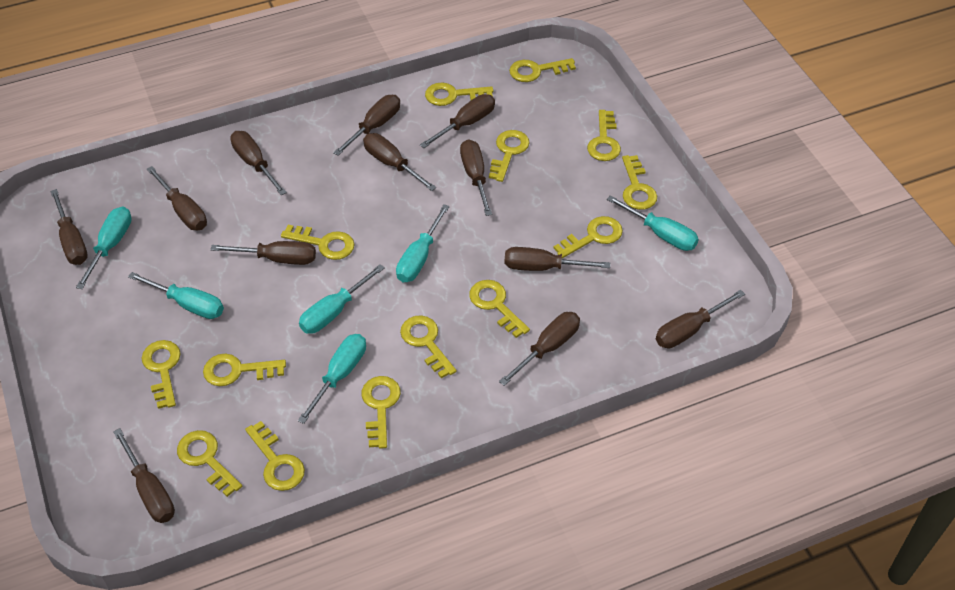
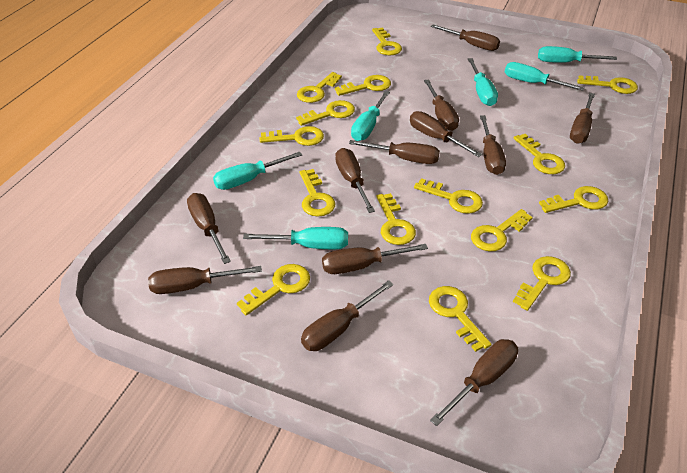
yellow key: [141,340,181,409] [177,430,242,497] [203,354,286,386] [245,421,305,491] [281,225,355,260] [361,376,401,449] [400,315,457,378] [425,83,493,106] [469,280,530,338] [489,130,529,182] [509,58,576,82] [554,216,623,258] [587,110,621,161] [622,155,657,210] = 14 -> [237,264,310,315] [259,126,324,146] [296,100,355,126] [297,72,342,103] [299,169,335,217] [335,75,391,96] [372,27,402,55] [376,193,416,245] [414,178,483,214] [429,286,492,352] [471,209,533,251] [513,134,565,174] [513,256,571,311] [539,186,608,213] [577,75,638,94] = 15

